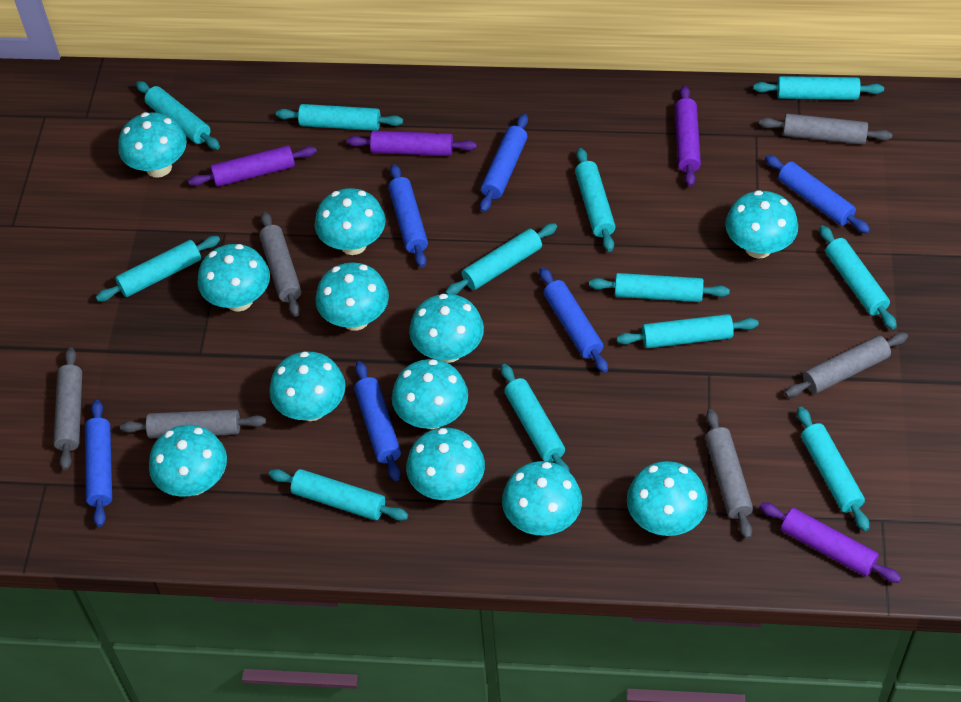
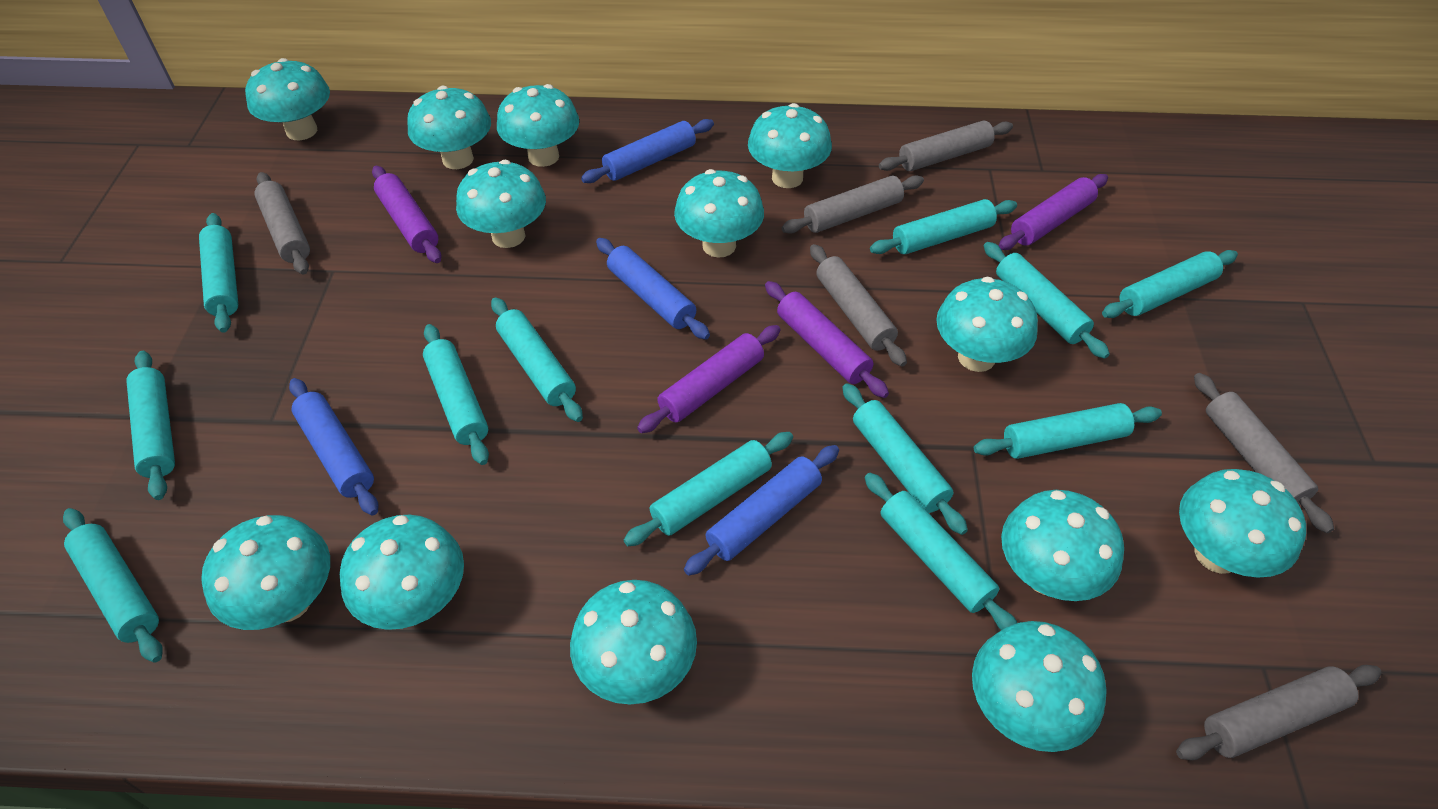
blue rolling pin: [85,400,112,527] [354,361,401,481] [388,164,428,267] [480,114,528,212] [540,267,608,373] [765,155,870,233] = 6 -> [289,378,378,515] [581,119,714,183] [596,238,710,340] [684,445,839,576] = 4
turquoise mushroom: [118,112,187,178] [149,425,227,497] [197,244,270,312] [269,351,346,421] [314,188,386,255] [316,262,389,331] [392,359,468,429] [406,428,485,500] [409,294,484,363] [502,461,582,535] [627,461,708,536] [725,190,798,259] = 12 -> [201,515,330,630] [245,58,330,140] [340,515,464,630] [407,86,491,169] [456,160,546,248] [497,84,579,167] [570,580,697,705] [674,169,764,258] [748,103,832,188] [936,277,1038,372] [972,621,1107,752] [1001,490,1124,601] [1179,469,1306,578] = 13

